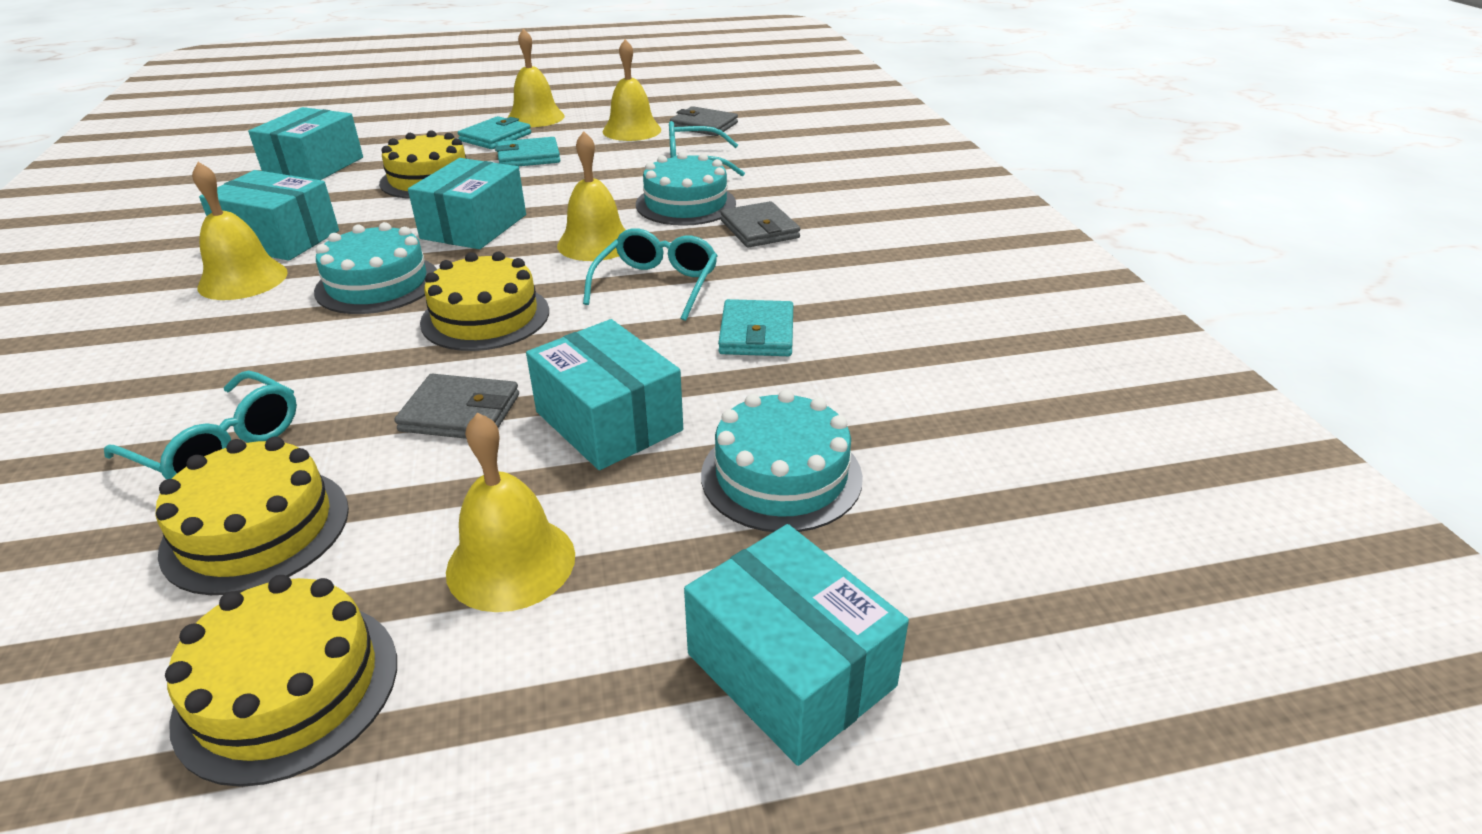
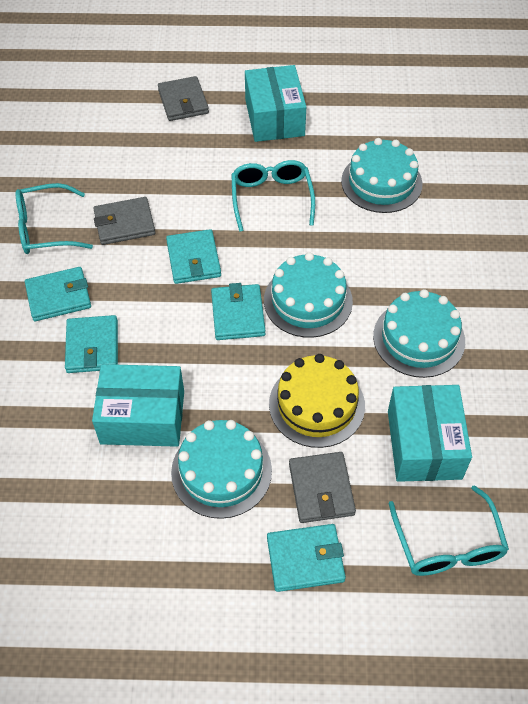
turquoise box: [199,170,339,261] [248,107,363,180] [408,158,526,249] [526,319,683,470] [684,524,909,766] = 5 -> [92,364,184,447] [245,65,306,142] [388,385,472,482] = 3
turquoise cake: [314,222,437,314] [636,152,736,226] [701,390,863,532] = 3 -> [171,420,272,519] [264,252,353,338] [341,138,423,213] [373,289,465,378] = 4
turquoise wallet: [458,116,531,149] [495,137,560,166] [718,299,793,356] = 3 -> [25,267,91,321] [65,315,118,373] [166,229,221,284] [211,283,266,340] [267,524,346,592] = 5
yellow bell: [192,162,288,300] [446,413,575,612] [508,28,565,127] [557,131,626,261] [603,39,661,141] = 5 -> none = 0
yellow cake: [155,437,349,595] [165,575,397,787] [379,131,467,199] [420,252,549,351] = 4 -> [269,354,365,448] = 1

